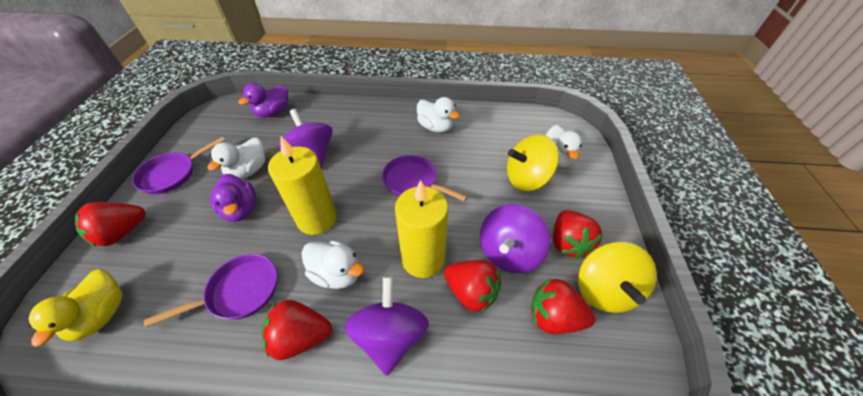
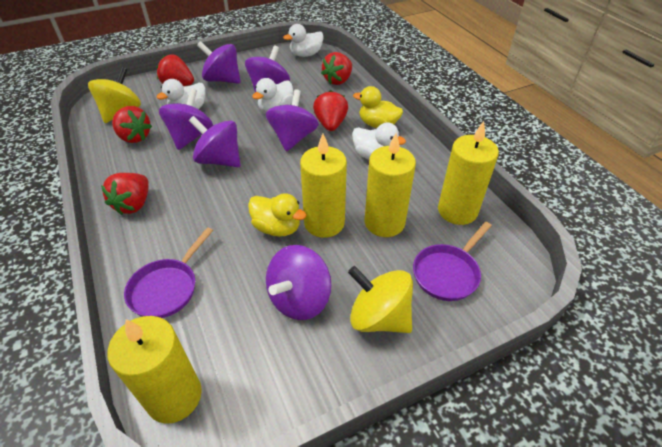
purple duck: [210,174,256,222] [238,83,289,118] = 2 -> none = 0
purple pan: [132,137,226,194] [144,254,277,328] [382,155,468,202] = 3 -> [124,227,213,318] [413,222,492,301] = 2
purple spinning top: [279,109,333,168] [344,276,429,375] [480,204,551,273] = 3 -> [159,88,213,150] [189,116,240,167] [197,41,241,84] [245,45,290,92] [266,89,319,152] [266,245,332,320] = 6
yellow candle: [268,136,337,235] [395,180,448,278] = 2 -> [107,316,202,424] [300,134,347,238] [365,133,416,237] [438,121,499,225] = 4
yellow duck: [27,269,123,347] = 1 -> [248,193,306,237] [353,86,403,128] = 2

